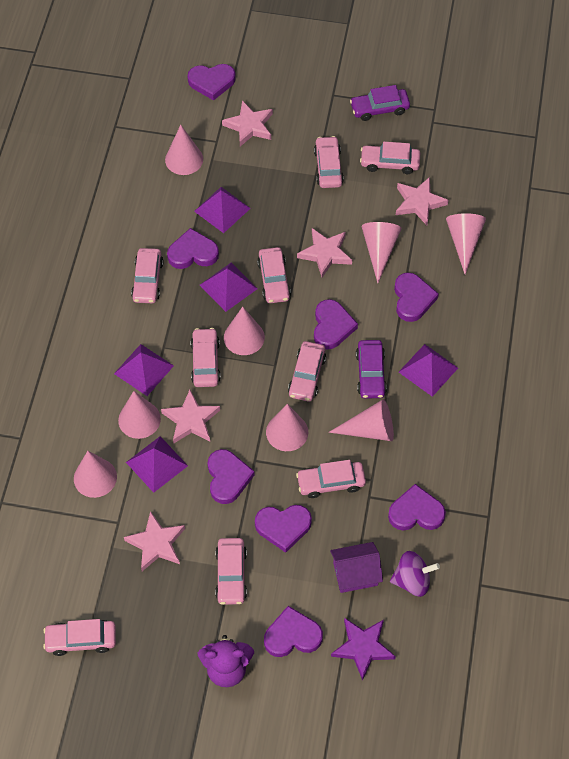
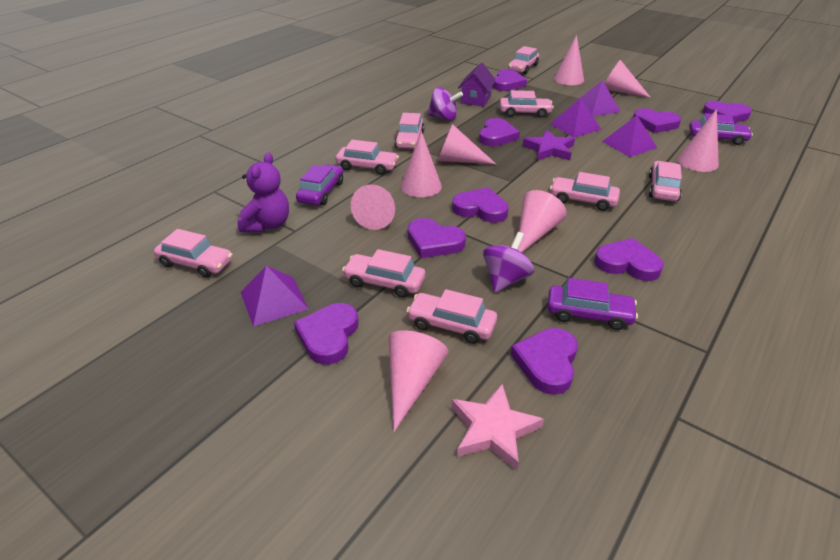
pink star: [124,511,185,571] [161,390,220,443] [222,100,273,147] [297,228,352,277] [396,177,449,225] = 5 -> [451,384,544,471] = 1
purple car: [350,85,410,121] [356,340,387,398] = 2 -> [296,164,343,205] [548,278,638,330] [689,113,753,145] = 3
purple heart: [167,228,219,269] [187,64,236,101] [207,449,255,504] [255,505,312,553] [264,606,323,657] [314,299,358,350] [388,484,446,531] [394,273,439,322] = 8 -> [294,303,358,365] [408,218,466,258] [452,187,509,223] [479,118,520,146] [492,69,527,91] [511,328,578,395] [594,238,664,281] [633,108,681,133] [702,101,752,123] = 9
purple pyramid: [114,344,174,396] [126,436,188,493] [194,187,251,233] [200,263,257,312] [399,344,458,397] = 5 -> [241,266,308,326] [550,98,601,138] [573,80,621,116] [602,115,657,157] = 4
purple spinning top: [390,551,440,597] = 1 -> [427,87,463,121] [483,232,534,293] = 2

